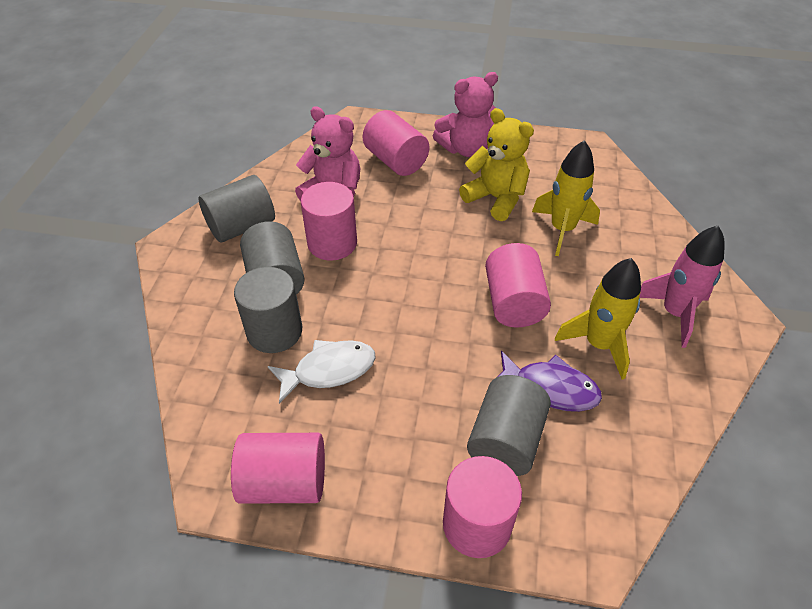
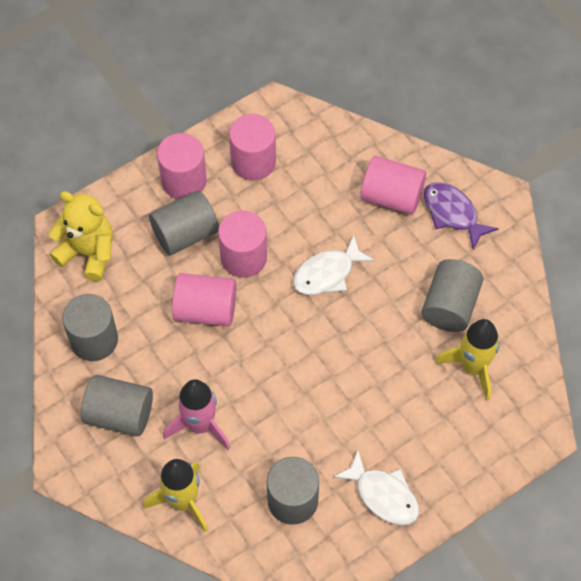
grey cylinder: [198,175,275,242] [234,267,302,353] [240,221,305,295] [467,375,551,476] = 4 -> [62,294,118,361] [81,375,153,436] [149,190,219,255] [267,457,319,525] [422,259,483,332] = 5
pink teddy bear: [295,106,360,201] [433,72,498,157] = 2 -> none = 0
white fish: [268,340,376,404] = 1 -> [293,235,375,295] [333,450,419,526] = 2

